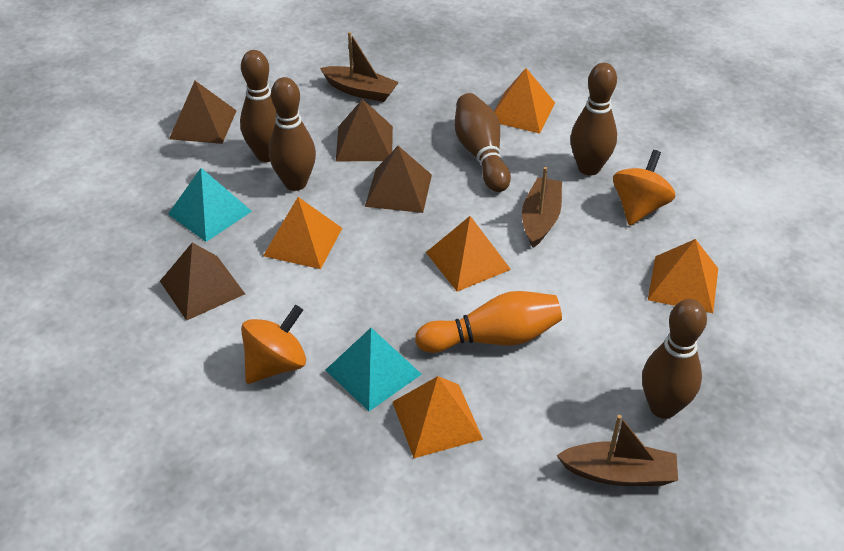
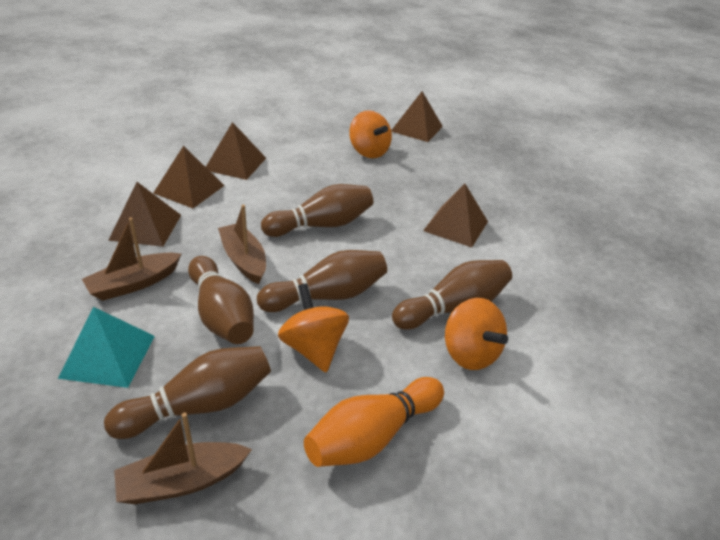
brown pyramid: [160,242,245,321] [169,81,237,144] [336,99,393,161] [365,146,432,213] = 4 -> [108,182,181,247] [154,146,225,208] [206,122,266,180] [391,91,443,142] [423,183,488,248] = 5
orange pyramid: [263,197,342,269] [393,376,483,458] [426,216,511,292] [494,68,555,134] [648,239,718,313] = 5 -> none = 0
orange spinning top: [241,305,306,384] [613,150,675,226] = 2 -> [278,283,349,372] [349,110,392,158] [445,298,508,370] = 3
turquoise pyramid: [168,168,252,242] [325,328,422,411] = 2 -> [58,307,155,388] = 1

